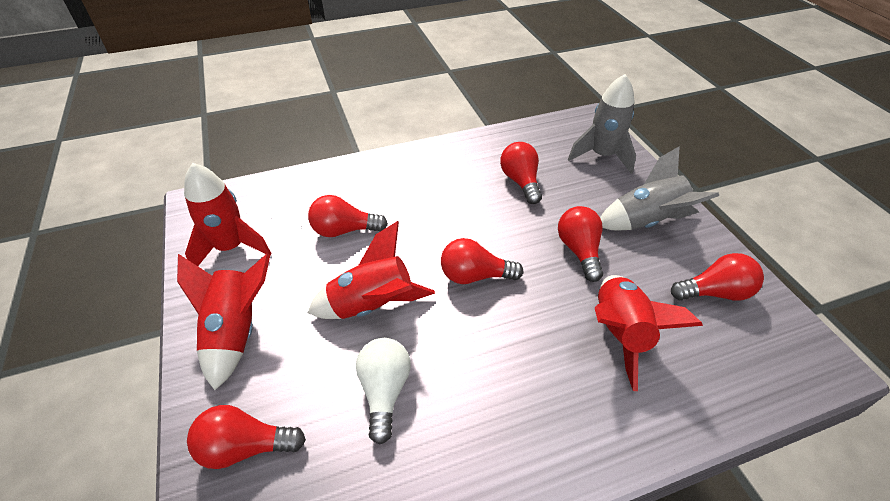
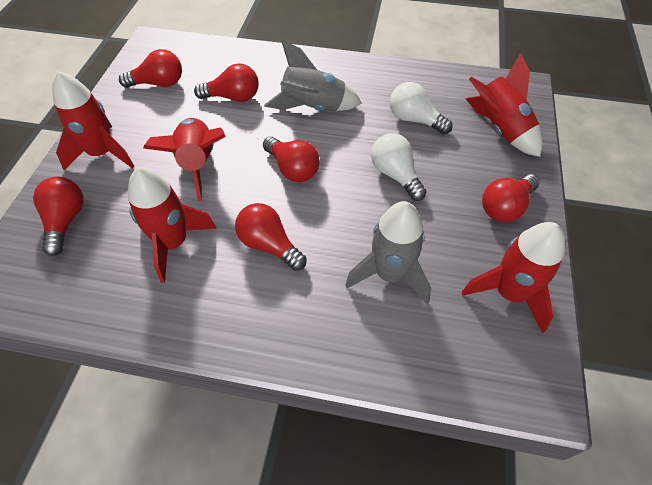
red rocket: [177,254,270,390] [184,163,272,266] [308,221,435,319] [595,275,703,391] = 4 -> [52,71,134,170] [128,167,217,283] [143,118,226,201] [462,222,565,333] [466,53,543,157] = 5
white light bulb: [356,338,411,445] = 1 -> [371,133,427,201] [390,82,452,135] = 2

